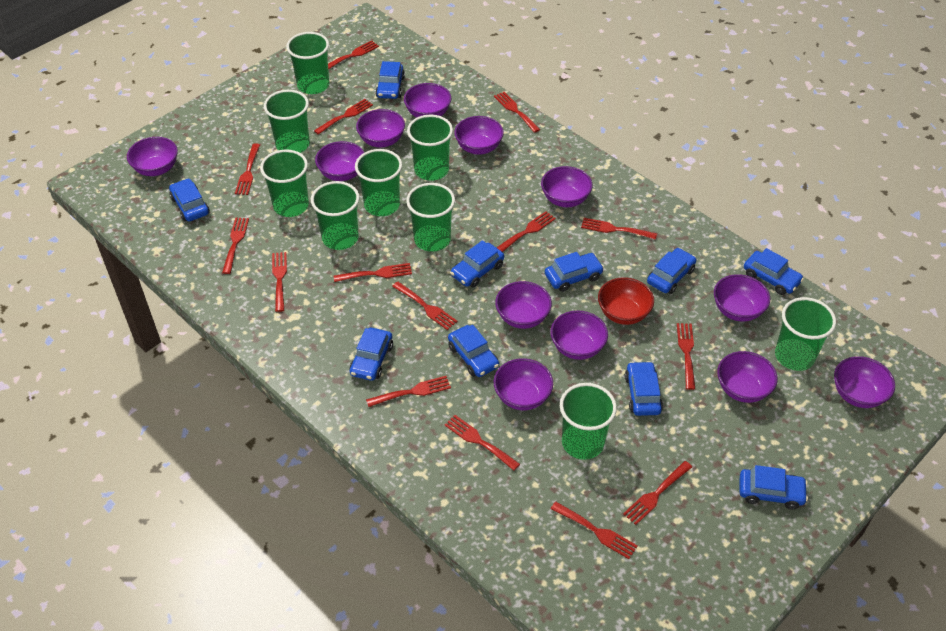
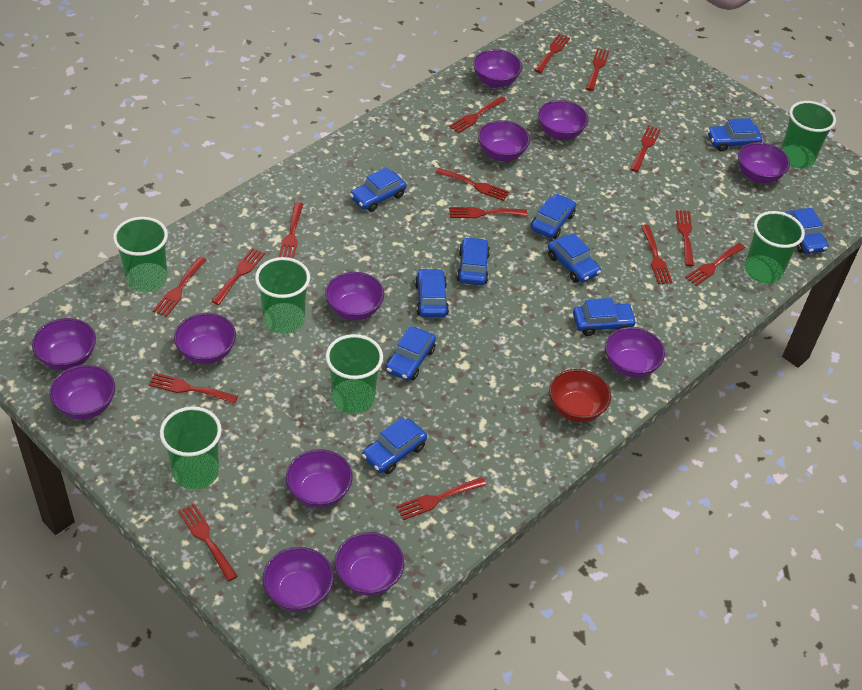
green cup: [260,150,309,217] [264,90,310,153] [286,32,329,94] [311,181,359,250] [355,149,402,216] [406,183,455,252] [407,115,453,181] [560,383,617,460] [775,297,836,371] = 9 -> [113,217,168,293] [160,406,222,490] [255,257,310,334] [326,334,383,414] [745,211,805,283] [781,101,836,168] = 6

